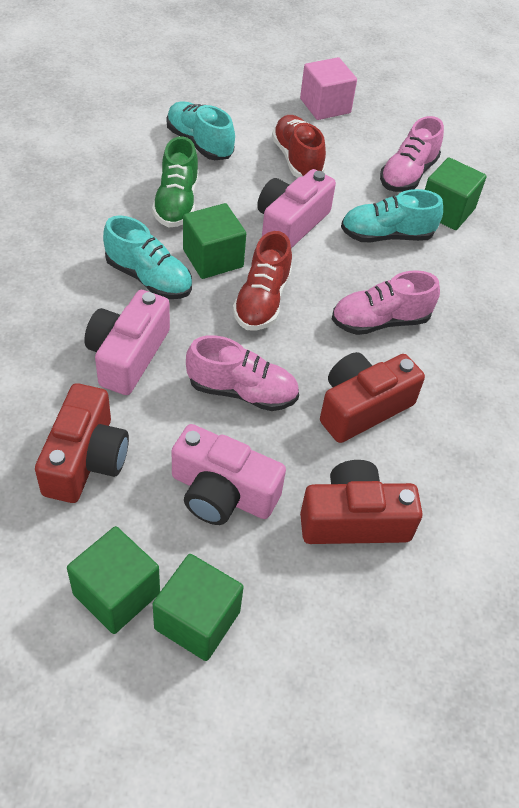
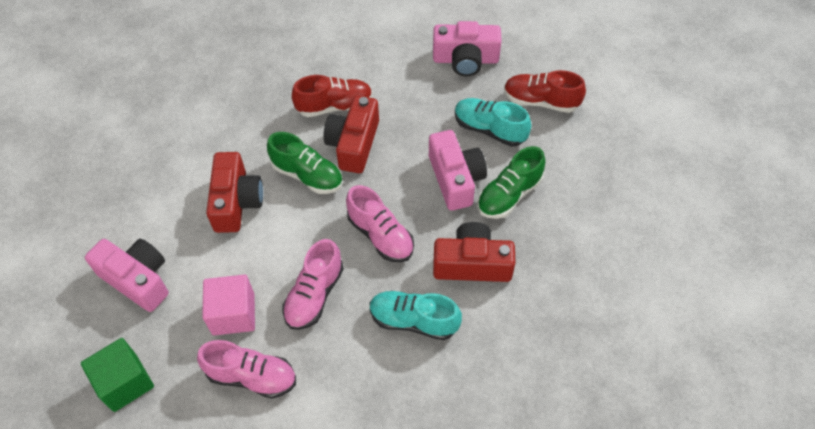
green cube: [67,526,160,634] [153,554,244,661] [183,203,246,279] [425,157,487,230] = 4 -> [81,338,154,412] = 1
green shoe: [152,136,199,227] = 1 -> [267,132,343,194] [477,146,546,219] = 2
turquoise shoe: [103,215,192,299] [167,102,235,160] [341,189,443,242] = 3 -> [370,291,462,340] [455,98,531,147] = 2

